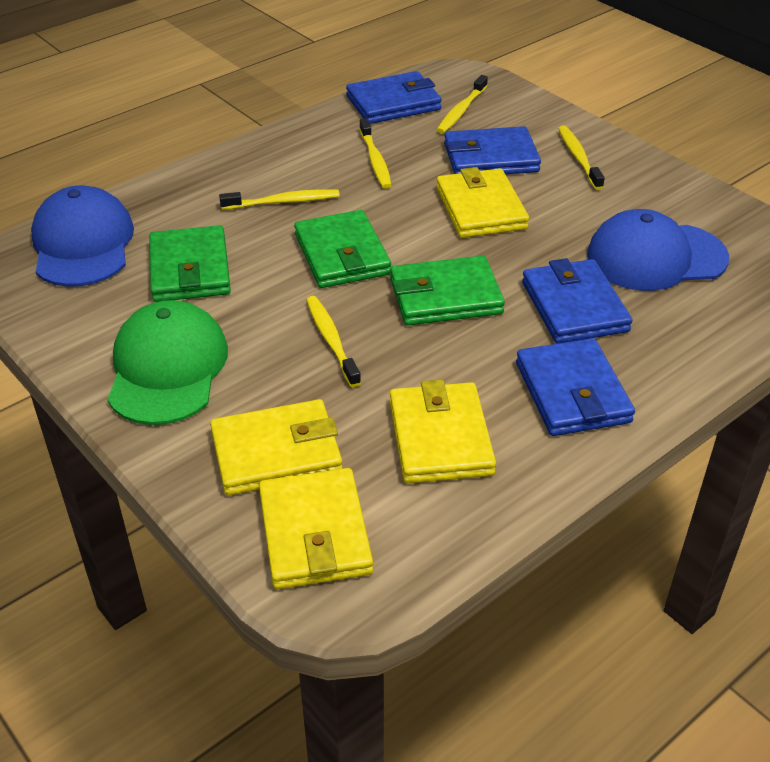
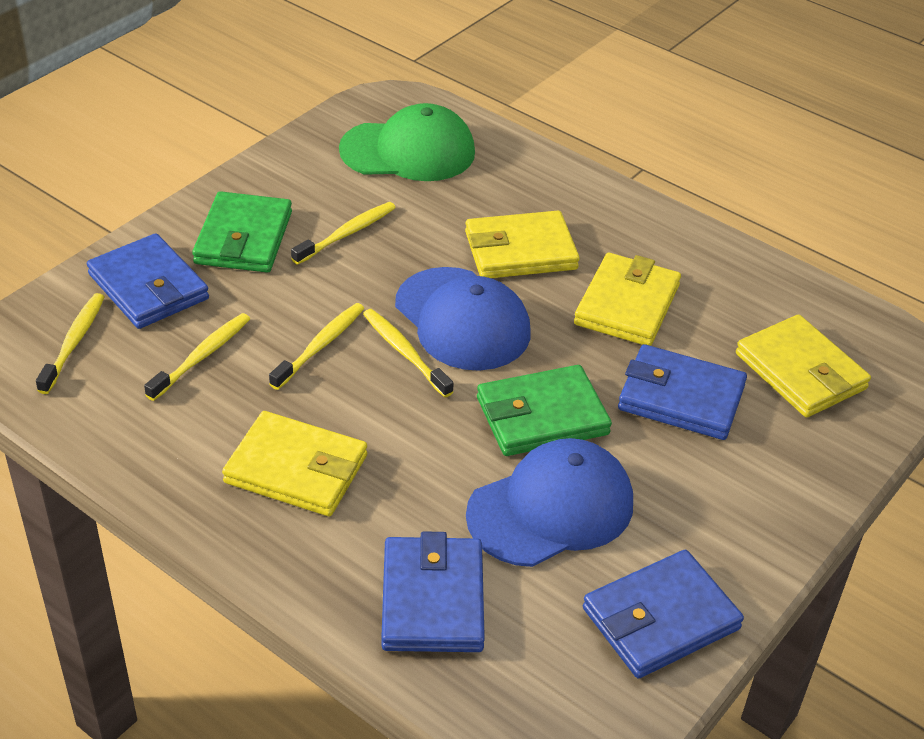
green wallet: [149,225,231,302] [294,210,391,288] [390,256,505,325] = 3 -> [192,191,292,273] [477,365,612,456] = 2

